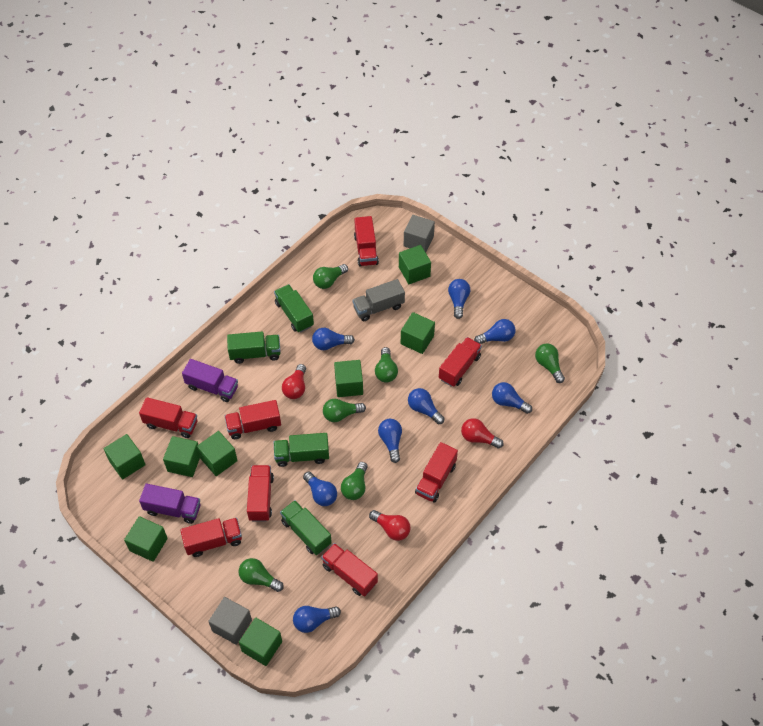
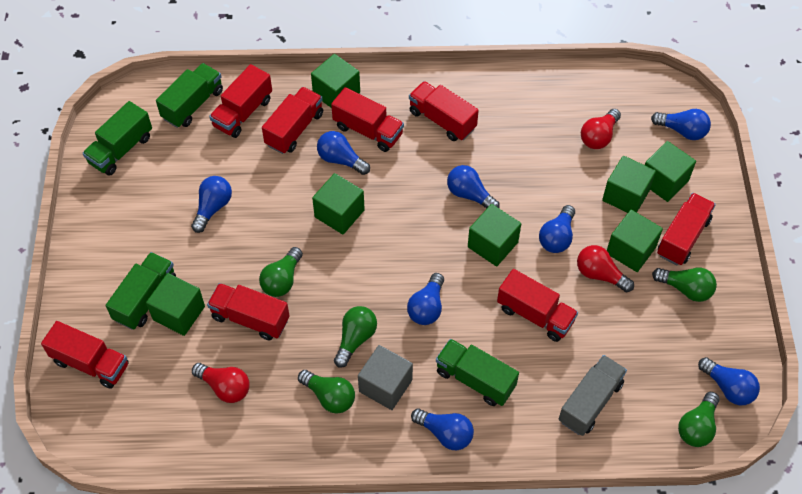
green cube: [104,434,146,479] [124,516,168,562] [163,436,200,477] [197,431,238,476] [239,617,282,666] [334,360,363,397] [399,245,431,284] [401,312,435,354] = 8 -> [146,273,205,336] [311,54,360,108] [312,173,365,234] [468,204,521,267] [602,156,656,213] [607,210,663,272] [645,141,696,202] = 7
green light bulb: [239,558,284,592] [313,264,348,289] [323,399,366,422] [341,462,368,500] [375,347,398,383] [535,344,565,383] = 6 -> [259,247,303,297] [298,370,355,414] [334,306,377,368] [652,268,717,302] [678,392,720,447] = 5
grey cube: [208,597,252,645] [404,215,435,252] = 2 -> [358,345,413,410] = 1
purple truck: [139,484,201,524] [182,359,238,402] = 2 -> none = 0

